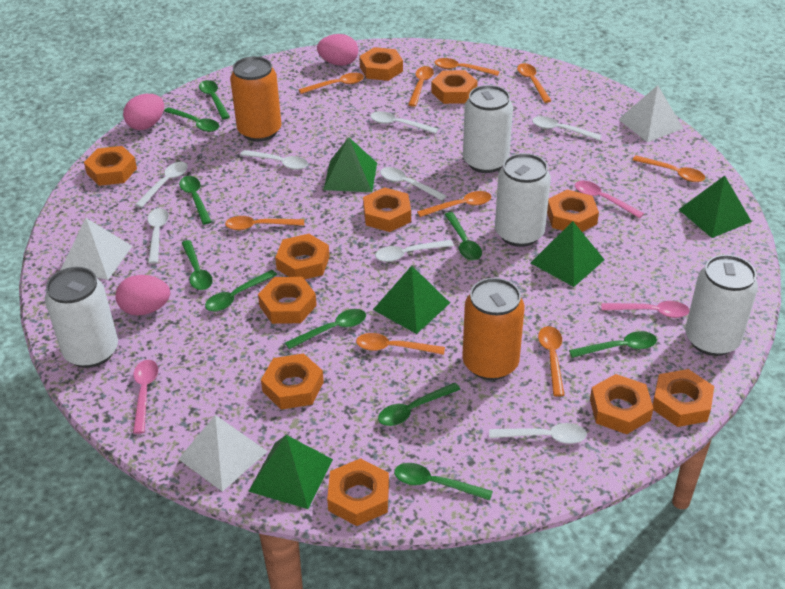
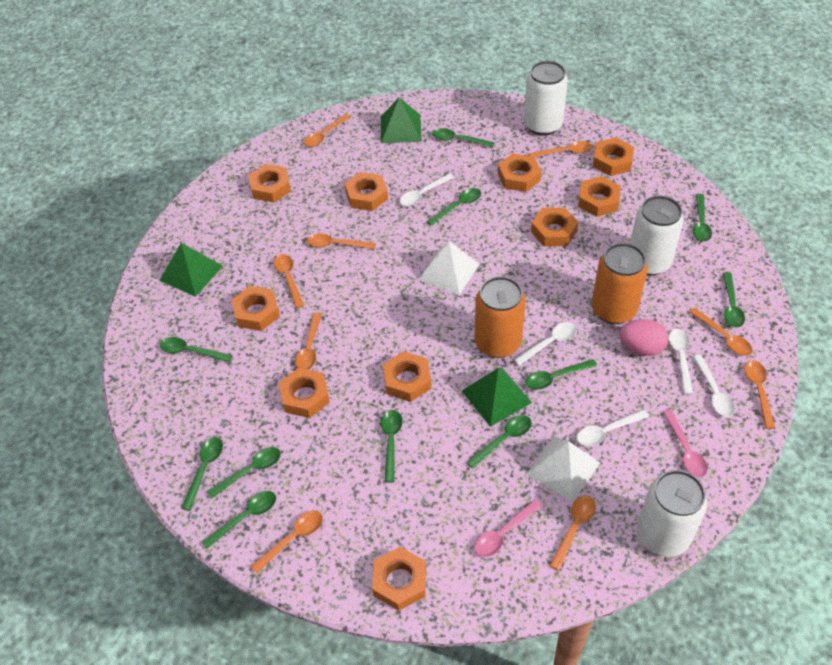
green pyramid: [248,435,333,509] [324,137,377,192] [373,266,450,334] [531,221,605,287] [678,176,752,238] = 5 -> [159,243,223,297] [381,97,422,143] [462,368,532,427] = 3
green spoon: [164,107,219,132] [179,176,212,225] [182,240,213,290] [199,80,230,119] [205,270,277,312] [285,309,366,349] [378,383,461,426] [394,463,493,501] [444,212,482,260] [569,331,657,358] = 10 -> [160,337,232,362] [181,437,223,511] [202,491,276,549] [207,447,281,499] [381,410,402,483] [426,188,481,226] [432,128,494,148] [466,415,532,469] [525,359,597,390] [693,194,712,241] [723,272,745,328] = 11
orange nut: [84,146,137,186] [258,277,317,324] [261,353,324,410] [275,234,330,279] [327,458,389,526] [359,47,403,81] [363,187,411,232] [431,70,477,104] [547,189,599,232] [590,374,654,434] [653,369,714,427] = 11 -> [231,286,280,331] [248,164,291,203] [279,368,330,418] [345,172,388,211] [372,547,426,611] [383,351,431,402] [498,153,542,192] [531,208,578,246] [578,176,621,217] [593,137,634,176] = 10
pink egg: [115,275,170,316] [123,94,164,130] [317,34,358,66] = 3 -> [619,319,668,356] = 1
pink spoon: [133,360,158,434] [575,181,644,219] [601,301,690,318] = 3 -> [474,499,542,557] [663,410,708,477] = 2
white can: [45,267,118,368] [463,85,513,173] [495,153,551,247] [685,255,758,356] = 4 -> [524,61,568,136] [630,195,684,276] [637,470,707,557] = 3
white pyramid: [61,218,132,280] [179,415,268,492] [618,85,684,142] = 3 -> [418,241,480,295] [527,436,600,502] = 2
white spoon: [135,162,188,208] [148,208,169,264] [240,150,308,170] [370,111,438,134] [375,240,454,262] [380,167,446,201] [489,423,587,444] [532,116,602,141] = 8 -> [400,174,454,206] [514,322,577,366] [577,410,649,446] [669,329,693,394] [693,355,735,417] = 5

